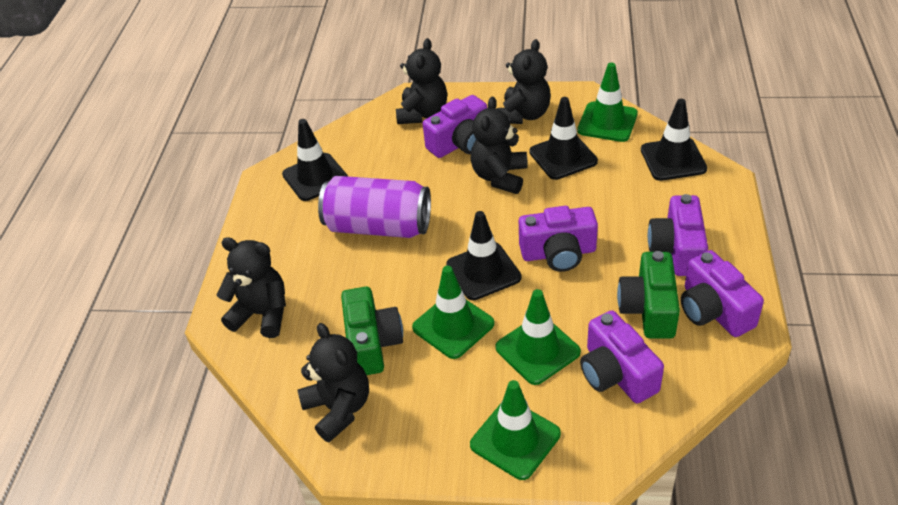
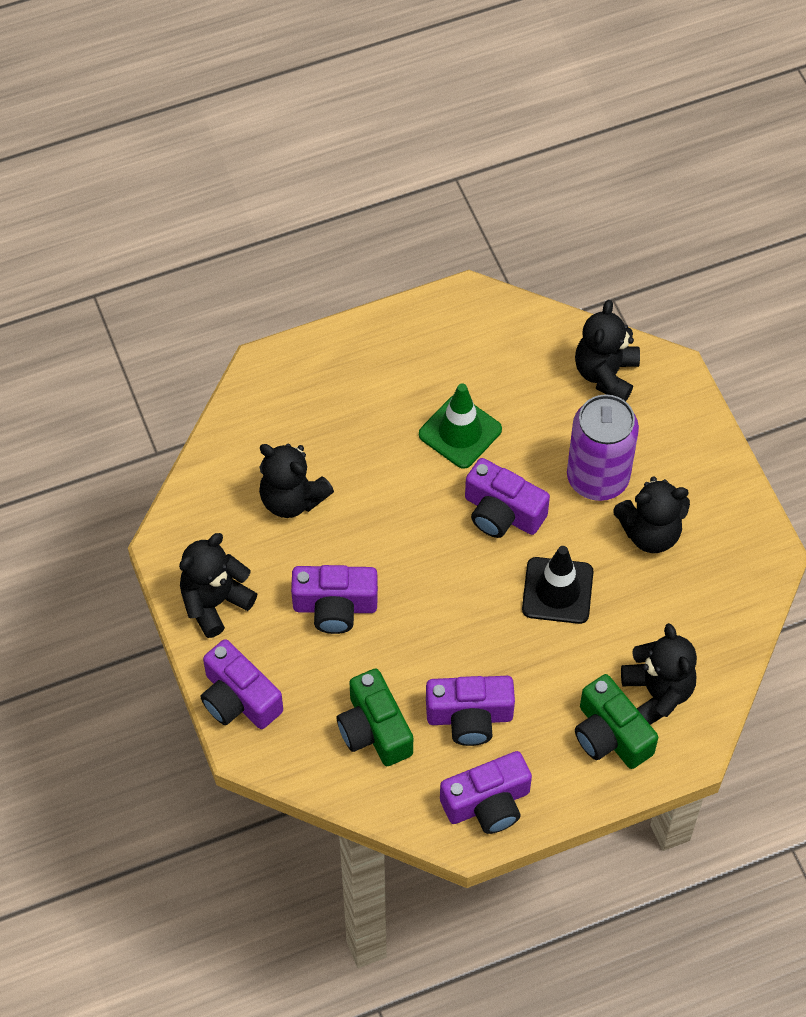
black traffic cone: [282,119,348,201] [446,211,521,300] [529,97,598,180] [641,99,707,181] = 4 -> [522,546,593,624] = 1
green traffic cone: [412,266,495,359] [470,380,561,480] [495,289,581,385] [577,62,638,142] = 4 -> [419,384,502,469] = 1

